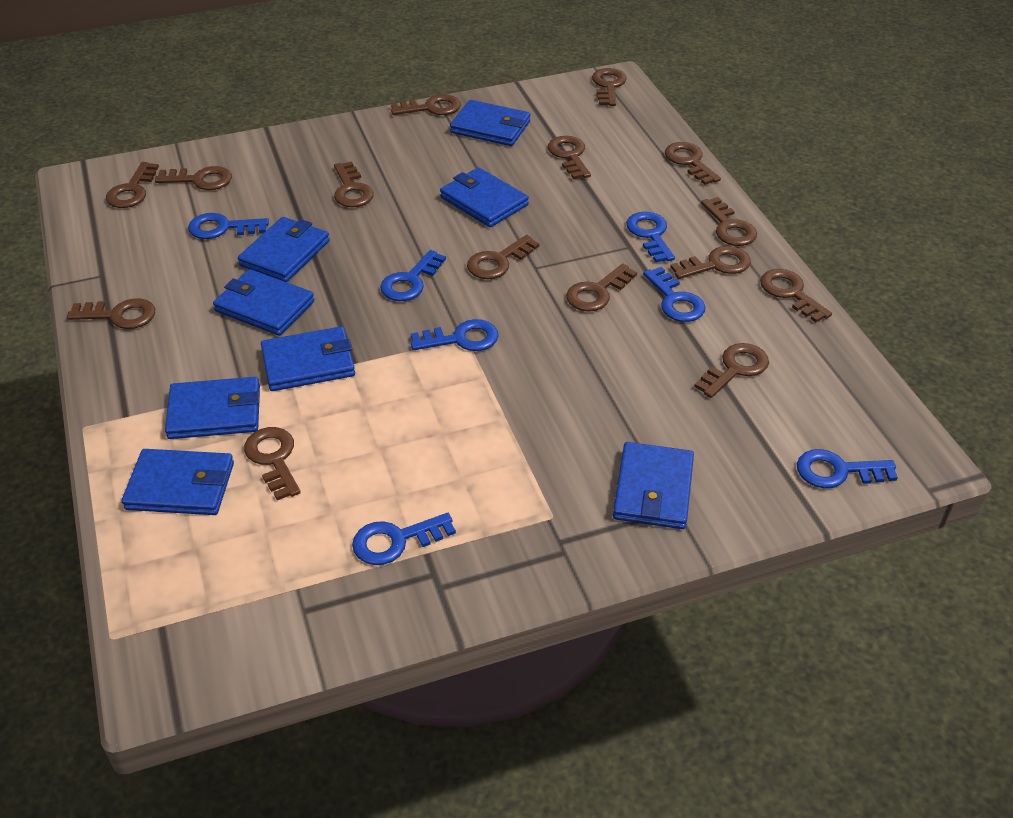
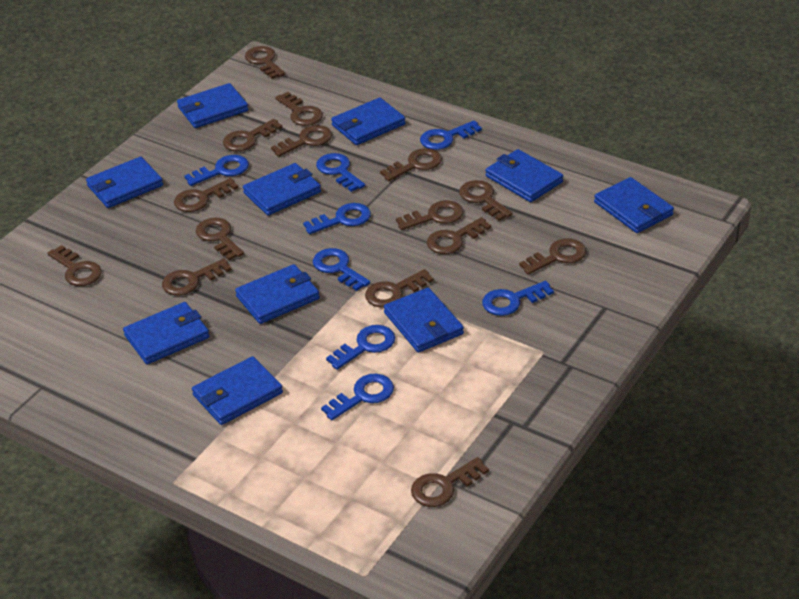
blue key: [188,213,269,239] [352,513,456,565] [380,250,446,301] [411,319,499,351] [626,211,675,263] [643,267,705,322] [797,449,898,488] = 7 -> [184,155,249,186] [303,203,371,234] [313,248,370,291] [316,153,365,192] [321,374,394,420] [326,325,395,370] [420,120,482,150] [482,281,554,316] = 8
blue wallet: [122,449,234,515] [165,377,260,439] [213,269,314,336] [238,217,330,282] [261,326,355,391] [440,167,529,227] [450,100,530,146] [613,442,694,529] = 8 -> [86,157,163,208] [123,302,209,364] [177,83,248,128] [192,356,283,425] [235,264,320,324] [243,163,321,215] [331,98,406,145] [384,288,464,352] [485,149,563,202] [594,177,674,233] = 10

